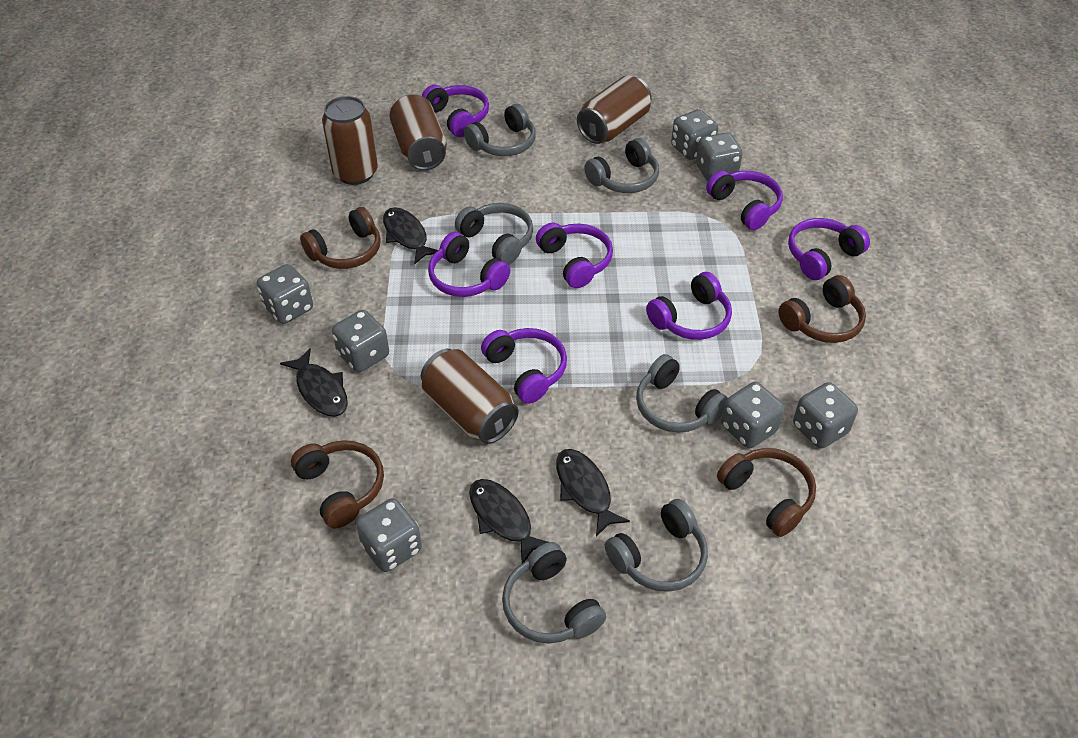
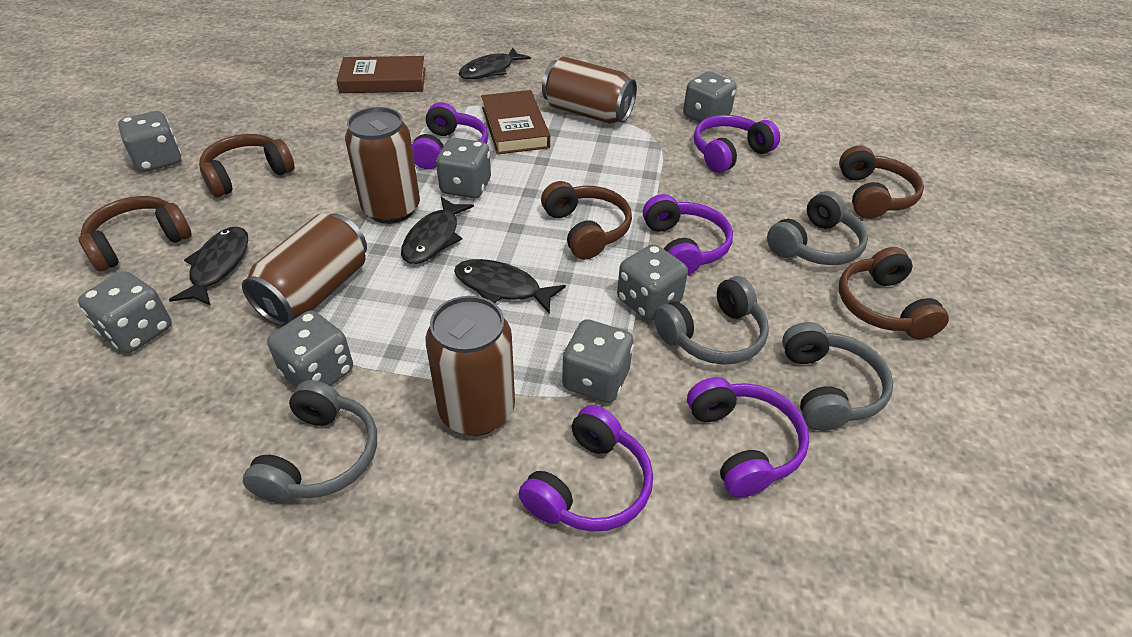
brown book: none = 0 -> [337,56,426,93] [481,90,550,154] = 2
brown headphones: [291,440,384,529] [300,207,381,269] [717,448,816,537] [778,275,866,343] = 4 -> [79,196,192,272] [199,134,295,197] [541,181,632,260] [839,146,924,219] [839,247,949,339] = 5
grey headphones: [455,203,533,265] [464,104,536,156] [502,542,606,643] [584,138,659,193] [605,499,708,592] [636,354,728,433] = 6 -> [243,380,377,503] [654,276,769,365] [767,191,868,265] [782,322,893,431] = 4
purple headphones: [422,85,489,137] [428,232,510,297] [481,328,567,404] [536,223,613,288] [646,272,732,340] [706,170,783,230] [788,218,870,280] = 7 -> [412,102,488,169] [518,405,653,532] [643,194,733,276] [687,377,809,497] [694,115,780,173] = 5

